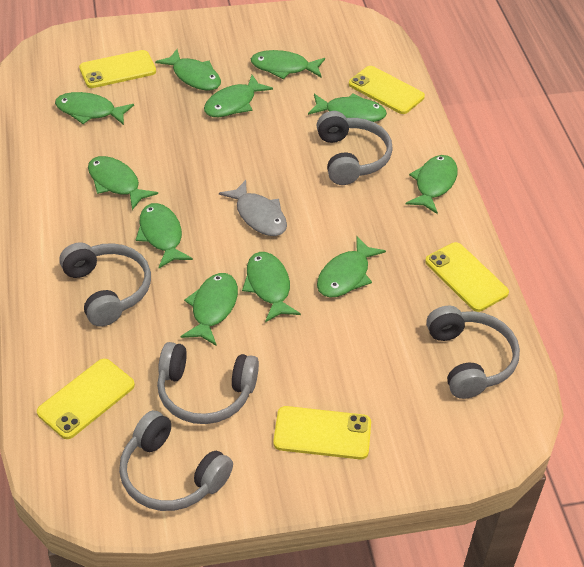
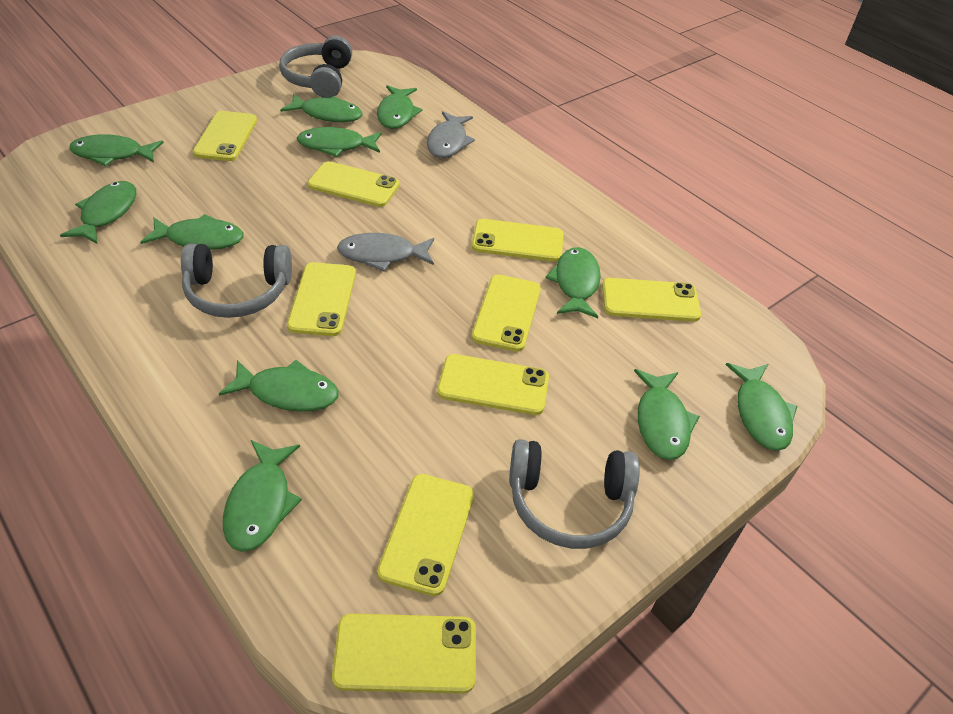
grey fish: [219,180,287,236] = 1 -> [337,233,434,271] [427,111,475,158] = 2
grey headphones: [59,242,151,327] [119,410,233,511] [157,342,259,424] [317,111,393,185] [426,306,520,399] = 5 -> [181,243,292,318] [279,36,352,98] [509,439,640,549] = 3
yellow phone: [37,359,135,439] [79,50,156,88] [273,406,371,459] [349,66,425,114] [425,242,509,312] = 5 -> [193,111,257,161] [287,262,356,336] [308,161,400,207] [332,613,476,693] [377,474,474,596] [437,354,549,415] [472,219,564,262] [472,275,541,352] [602,278,701,322] = 9

